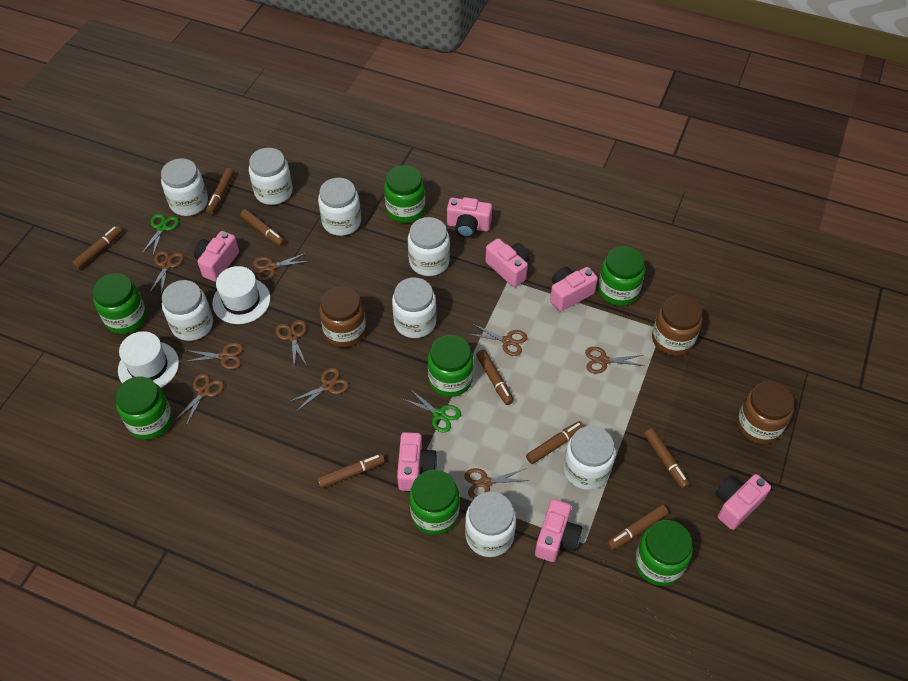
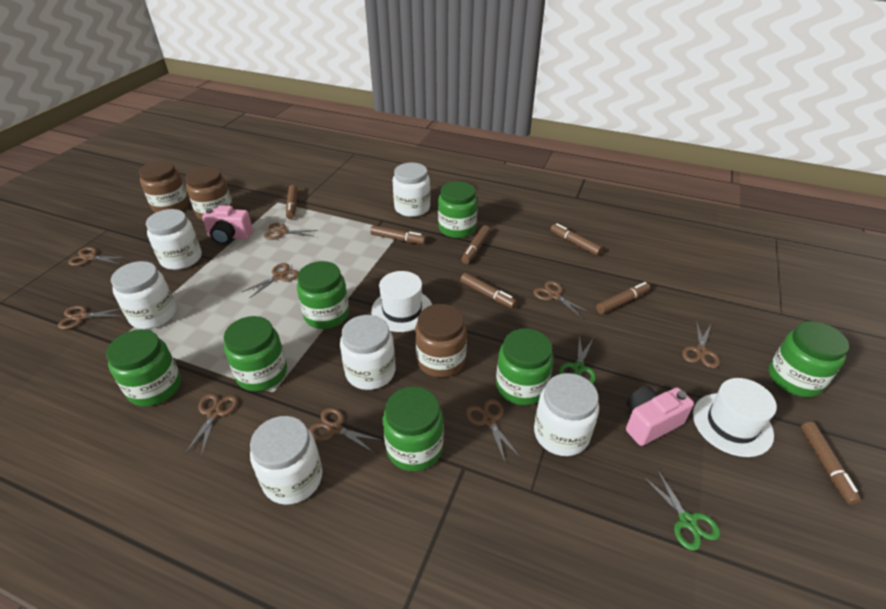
brown marker: [72,226,123,269] [206,168,234,214] [240,209,285,246] [317,453,385,489] [476,350,514,405] [526,421,585,464] [607,504,668,550] [644,428,690,489] = 8 -> [286,185,298,219] [370,225,426,244] [460,273,517,308] [461,225,490,264] [551,223,603,256] [596,282,650,314] [801,422,862,505] = 7
pink camera: [194,231,239,282] [397,432,437,491] [447,197,492,238] [486,238,530,287] [535,499,582,562] [550,267,598,312] [715,474,771,530] = 7 -> [202,205,253,244] [626,385,694,446] = 2
white jar: [161,158,208,216] [162,280,213,341] [249,148,293,205] [318,178,361,236] [392,278,437,338] [408,217,450,276] [465,492,516,557] [563,426,615,490] = 8 -> [111,261,176,329] [146,209,202,270] [250,416,323,505] [340,315,396,390] [392,163,430,217] [534,373,599,456] = 6

